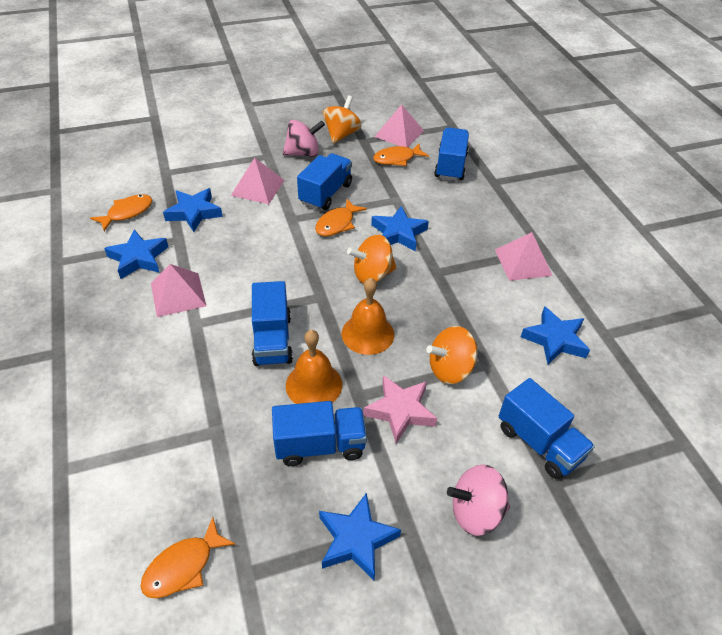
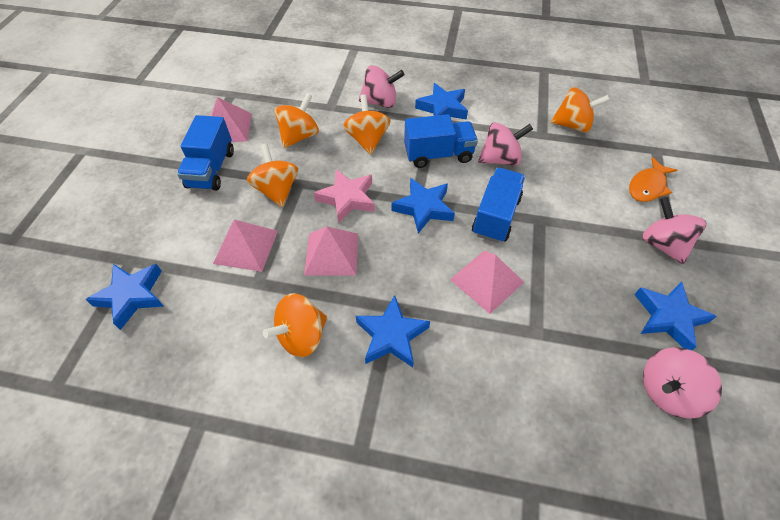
blue truck: [252,281,293,366] [272,401,367,466] [297,153,352,210] [434,127,469,181] [499,378,595,479] = 5 -> [177,115,234,191] [404,114,478,168] [472,168,525,243] = 3
orange bell: [286,330,342,404] [342,278,394,355] = 2 -> none = 0
orange fish: [90,194,152,231] [140,517,236,598] [315,199,367,236] [373,144,429,166] = 4 -> [629,157,677,202] = 1
orange spinning top: [323,95,362,144] [347,235,397,284] [426,326,477,384] = 3 -> [247,144,298,207] [263,293,327,357] [275,93,319,148] [343,94,391,155] [551,87,610,132] = 5
pink spinning top: [283,120,325,157] [447,464,510,536] = 2 -> [359,65,404,108] [478,122,533,166] [642,197,707,264] [643,347,722,419] = 4

